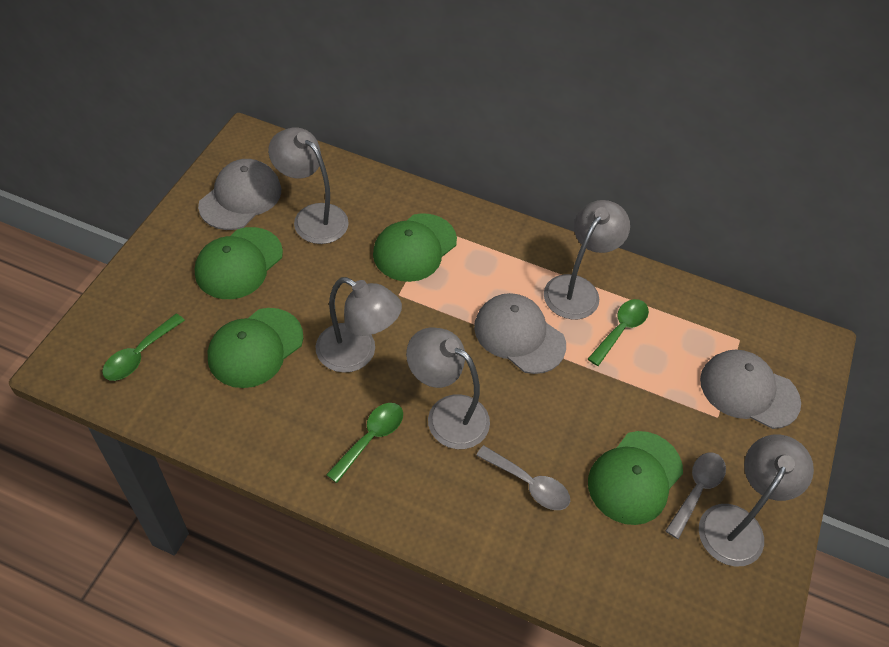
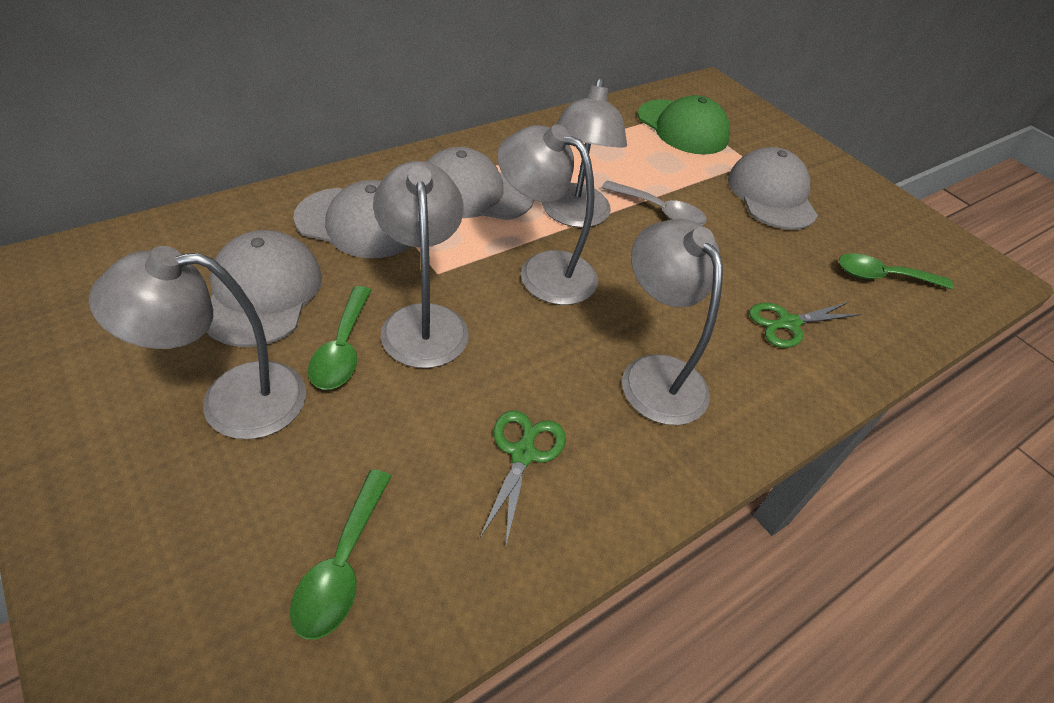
green cap: [195,227,283,299] [208,308,303,388] [373,213,457,282] [588,431,683,525] = 4 -> [638,95,730,154] = 1
green scissors: none = 0 -> [479,410,566,545] [749,302,861,348] = 2
grey cap: [198,159,281,230] [474,293,566,374] [700,349,801,429] = 3 -> [206,230,322,347] [293,180,410,258] [426,147,534,220] [728,147,818,230] = 4
grey spoon: [476,445,570,510] [666,453,726,539] = 2 -> [601,180,707,225] = 1

